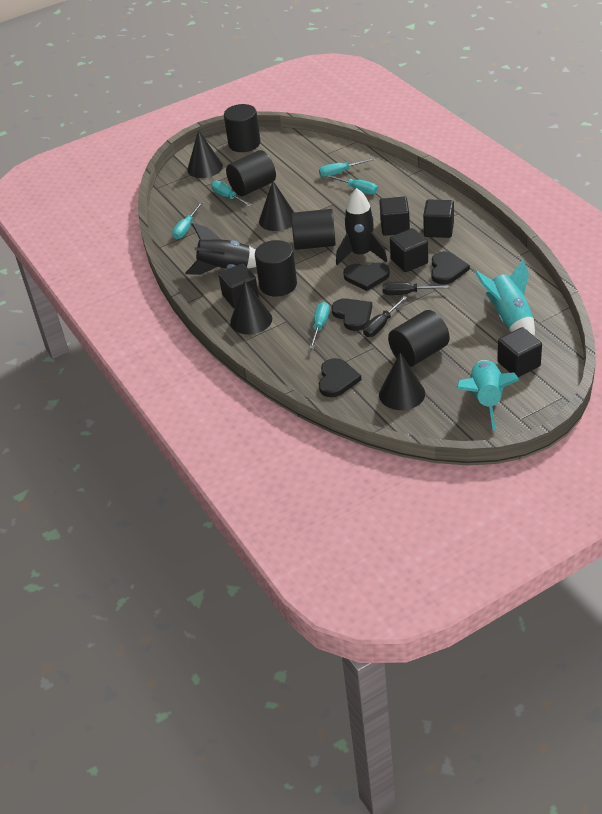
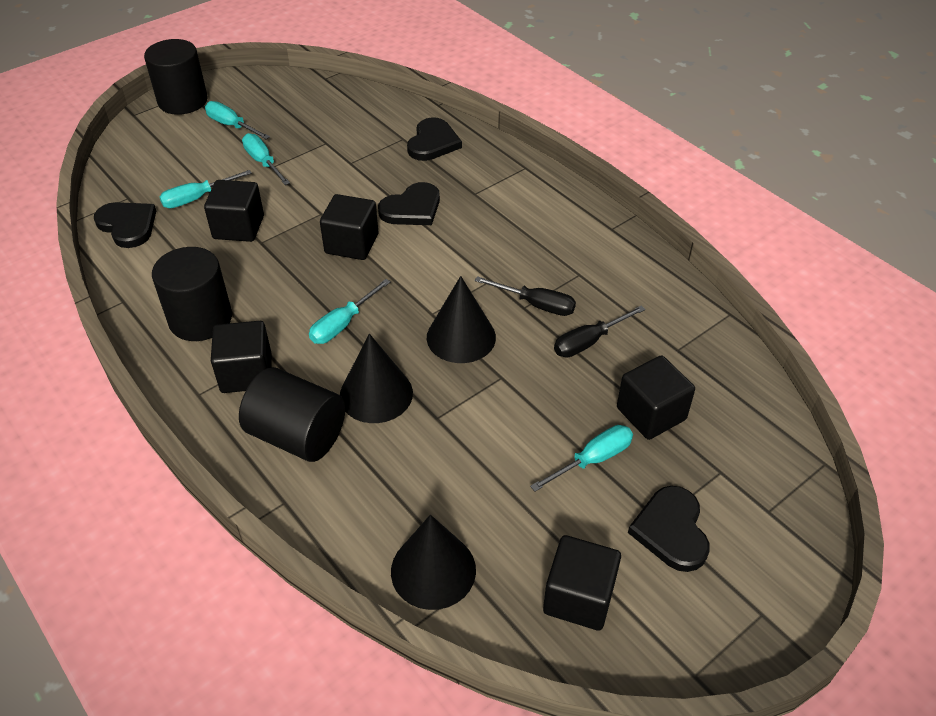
black cone: [187,130,223,178] [230,280,272,334] [259,181,294,231] [379,353,425,410] = 4 -> [340,334,413,423] [391,515,476,610] [427,276,496,363] = 3
black cylinder: [224,104,260,152] [226,150,276,196] [255,240,297,297] [291,209,336,250] [388,310,450,367] = 5 -> [144,39,208,115] [152,247,232,341] [239,367,345,462] = 3
black rocket: [185,223,256,275] [336,188,387,265] = 2 -> none = 0
turquoise rocket: [457,360,519,431] [475,259,535,336] = 2 -> none = 0

